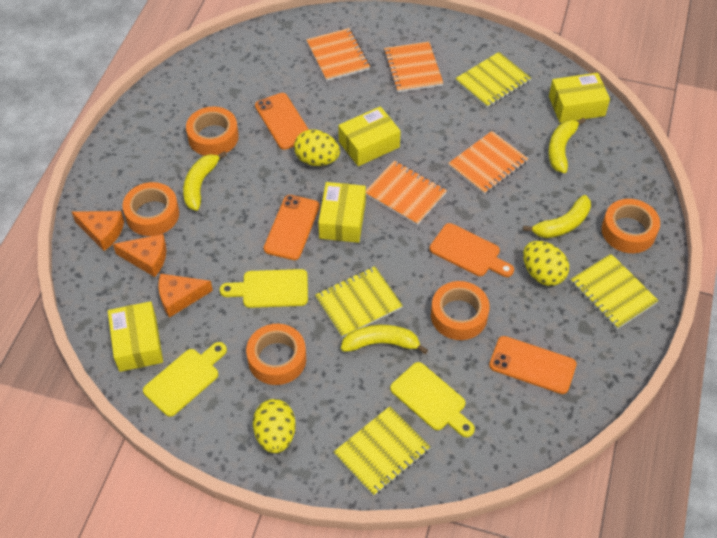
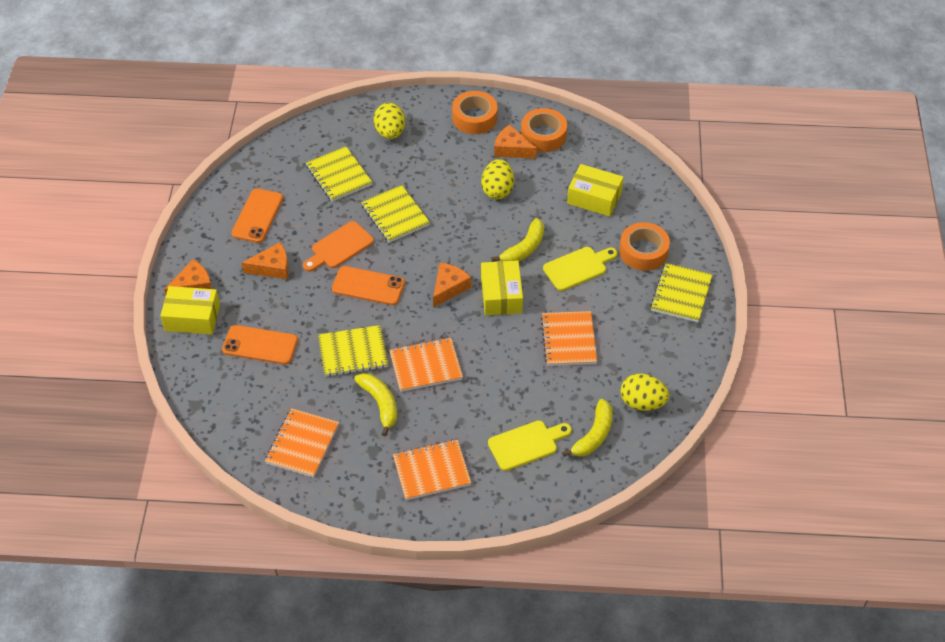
orange cheese: [72,211,124,251] [113,234,166,277] [158,274,213,318] = 3 -> [164,259,212,294] [242,242,289,279] [433,262,471,308] [494,125,537,159] = 4
orange tape: [122,182,179,236] [186,107,239,156] [246,324,306,385] [431,281,490,340] [602,199,660,253] = 5 -> [452,91,498,134] [521,108,567,152] [619,222,670,271] = 3
yellow banana: [183,151,227,211] [341,325,428,354] [523,195,591,238] [548,118,586,173] = 4 -> [354,373,397,436] [491,218,544,262] [562,399,613,457] = 3
yellow box: [108,301,163,372] [318,182,366,243] [338,106,401,166] [549,73,610,123] = 4 -> [160,286,220,334] [481,260,523,315] [567,164,624,217] = 3
yellow cutting board: [143,342,227,417] [220,269,308,308] [390,362,475,437] = 3 -> [488,421,572,471] [543,247,618,291] = 2

